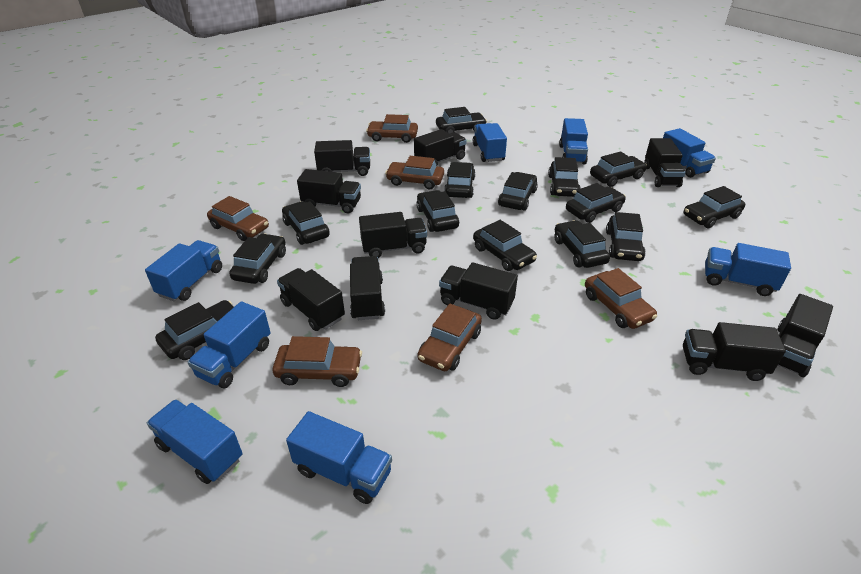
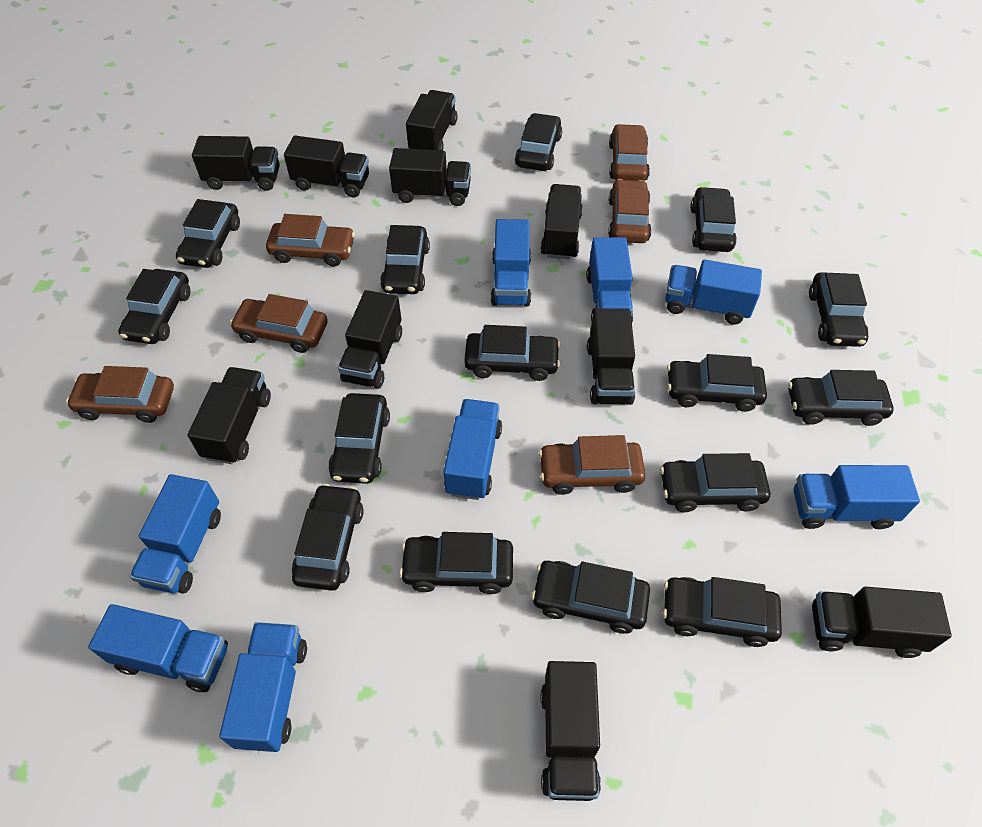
black car: [155,300,234,360] [229,234,286,284] [282,201,330,245] [416,190,459,232] [436,107,487,133] [444,162,476,198] [473,220,537,271] [498,172,538,211] [548,157,581,197] [554,220,610,268] [566,183,626,223] [590,151,647,187] [606,212,646,261] [684,186,745,228] = 14 -> [118,269,190,344] [176,199,240,268] [292,484,364,591] [328,393,390,484] [380,225,430,294] [399,532,513,594] [464,325,560,381] [515,113,562,171] [531,561,650,634] [660,453,770,512] [663,577,782,647] [667,354,767,412] [690,187,737,252] [788,370,894,426] [809,272,868,347] = 15

